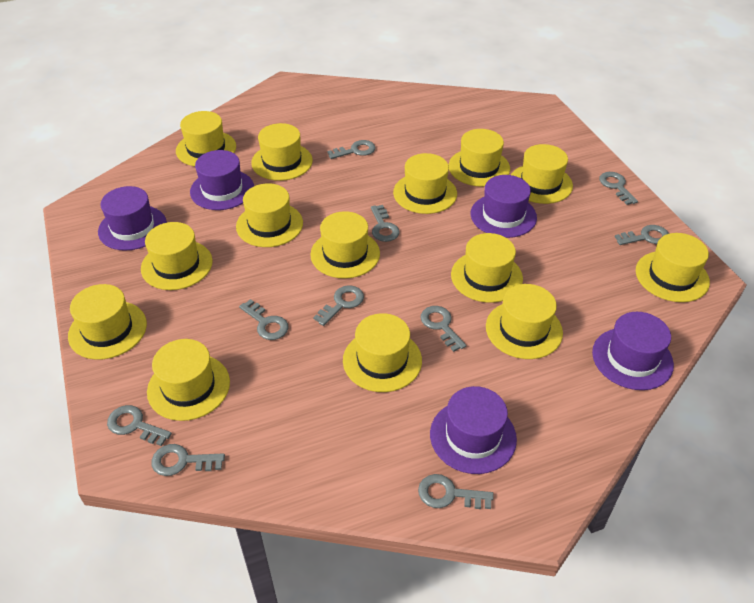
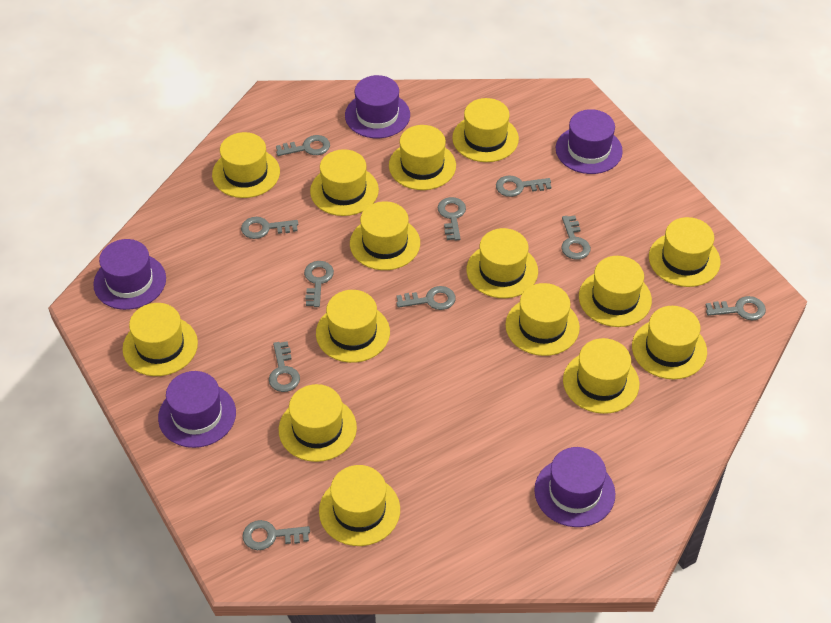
yellow hat: [68,284,147,360] [141,222,213,290] [147,339,230,421] [176,111,236,166] [236,183,303,247] [251,123,313,181] [310,211,380,279] [343,313,422,392] [393,153,457,214] [449,129,510,187] [451,233,523,303] [486,284,563,359] [511,144,573,204] [636,233,710,302] = 14 -> [122,303,198,376] [212,132,280,198] [279,384,357,462] [310,149,379,216] [316,290,390,363] [319,465,400,546] [350,201,420,270] [389,125,456,190] [452,98,519,162] [467,228,538,298] [505,283,580,356] [563,338,639,414] [579,256,652,327] [632,306,707,379] [649,217,721,287] = 15

